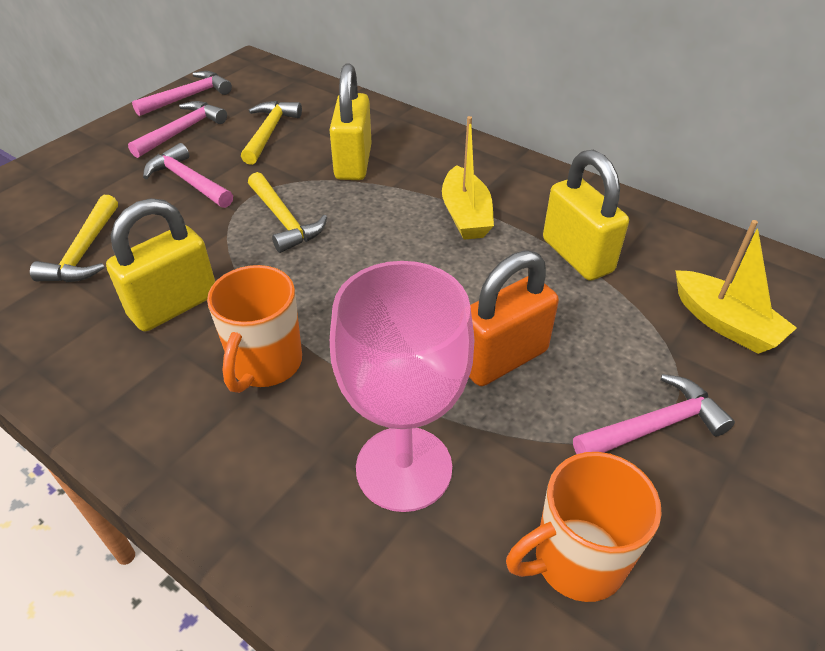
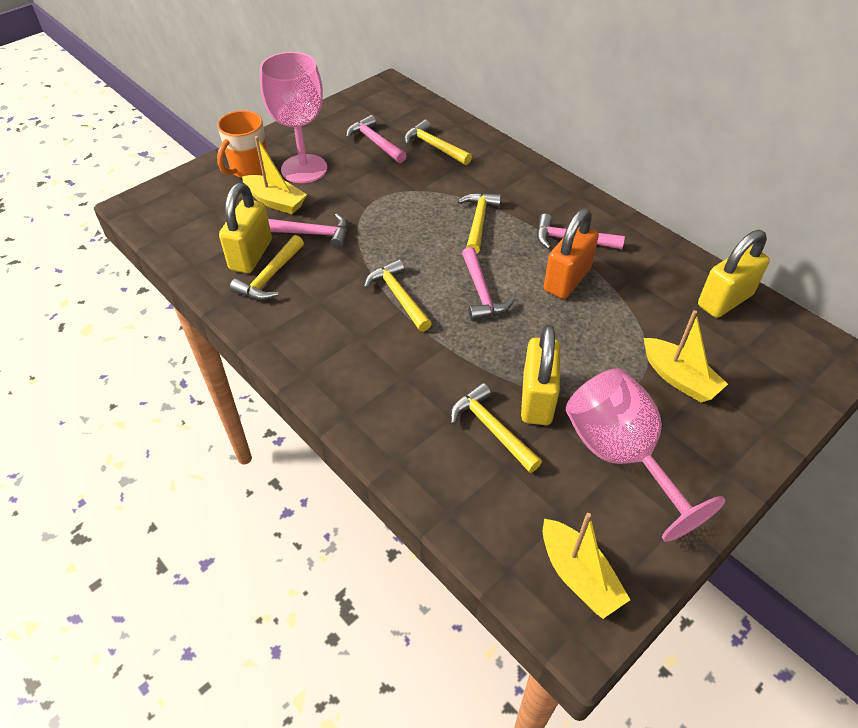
orange mug: [207,265,302,393] [506,452,662,602] = 2 -> [217,110,267,178] = 1
pink goblet: [330,261,475,512] = 1 -> [260,52,327,183] [566,368,725,542] = 2
yellow boat: [442,116,494,240] [675,220,797,354] = 2 -> [242,136,307,214] [543,513,630,619] [644,310,728,402] = 3
yellow hammer: [30,195,118,282] [241,101,302,165] [248,172,327,253] = 3 -> [230,235,304,300] [364,259,432,332] [404,119,472,165] [450,383,542,473] [458,193,501,254] = 5

